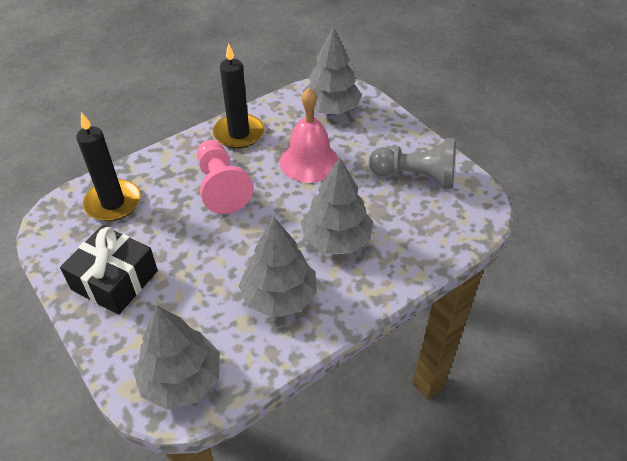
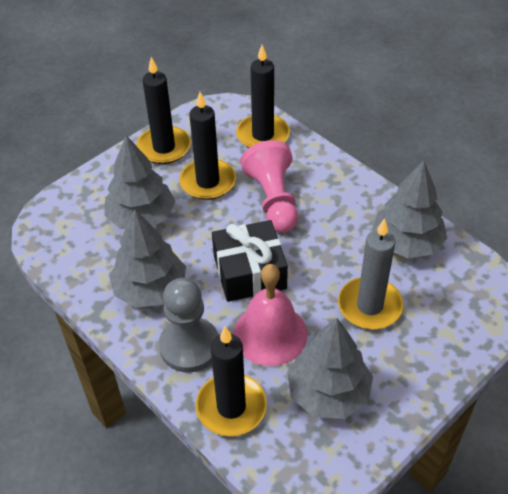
black candle: [76,112,141,221] [213,43,264,149] = 2 -> [136,57,191,164] [179,92,236,200] [196,327,267,436] [236,45,290,148] = 4
grey candle: none = 0 -> [338,218,403,329] = 1

